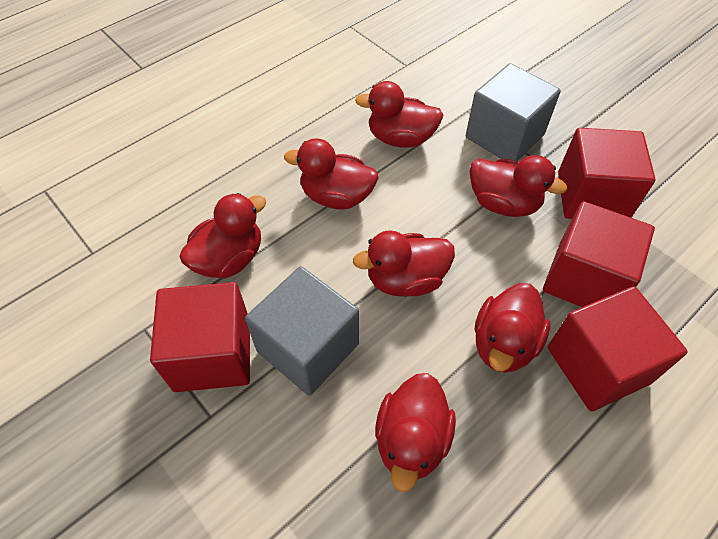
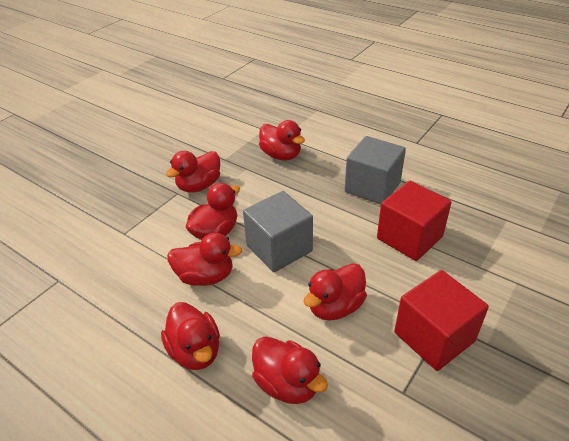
red cube: [150,282,250,392] [543,201,655,307] [548,286,688,411] [558,128,656,219] = 4 -> [377,181,452,261] [394,270,489,371] = 2

